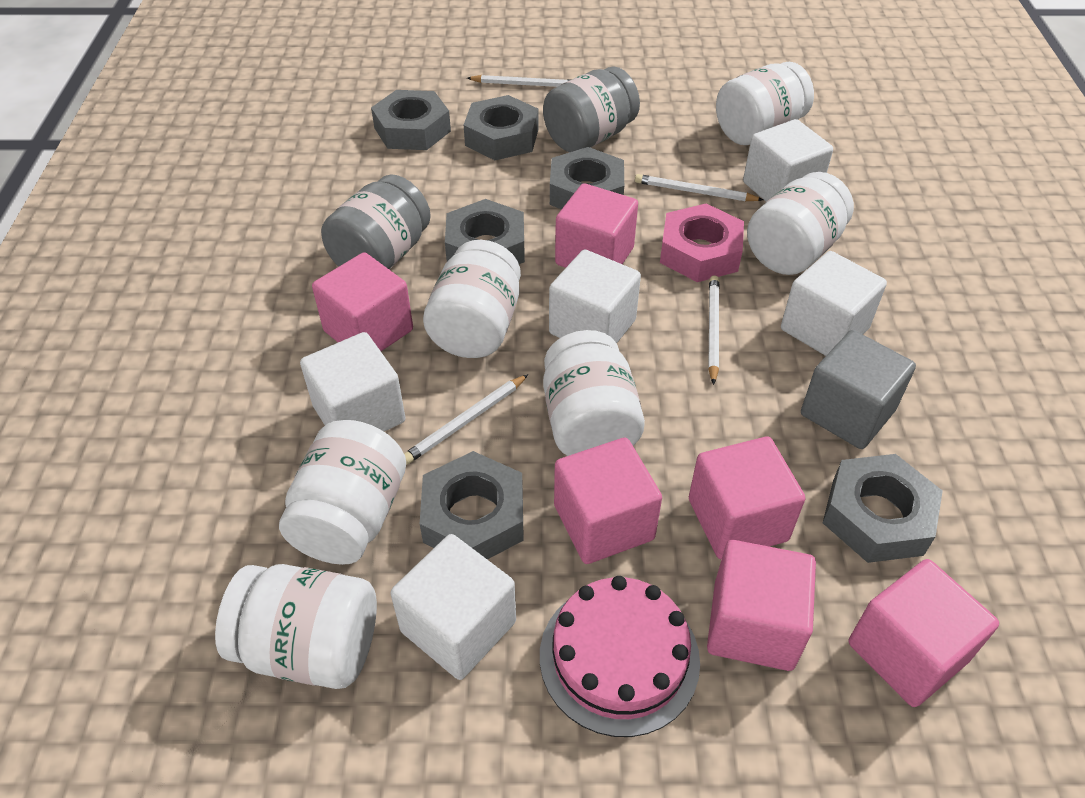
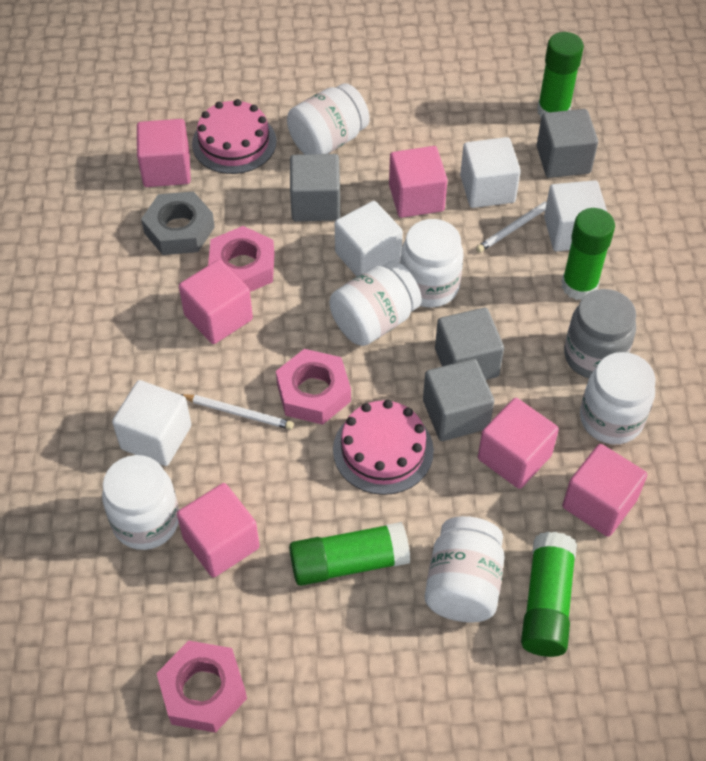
green glue stick: none = 0 -> [289,522,410,586] [521,532,577,657] [537,32,584,118] [561,208,615,300] = 4
grey cube: [801,330,916,449] = 1 -> [290,154,340,221] [423,359,494,441] [435,308,504,380] [537,109,598,178] = 4
grey jar: [321,175,431,270] [543,66,640,152] = 2 -> [564,289,636,378] = 1
grey nut: [371,90,451,150] [420,451,524,560] [445,199,525,264] [464,95,539,160] [550,147,624,209] [823,454,943,563] = 6 -> [141,191,215,255] = 1
pink cake: [540,576,700,737] = 1 -> [192,99,277,174] [333,400,434,495] = 2
pink nut: [660,203,744,282] = 1 -> [156,640,247,733] [208,226,275,292] [276,349,351,425] = 3
white cube: [300,332,406,431] [390,534,516,680] [549,250,641,343] [743,119,833,202] [781,251,887,356] = 5 -> [112,380,191,466] [335,201,403,277] [460,137,521,208] [544,180,607,251] = 4
white pencil: [404,374,528,464] [467,75,572,87] [635,174,763,201] [708,275,719,385] = 4 -> [181,394,294,430] [476,201,547,253] = 2

